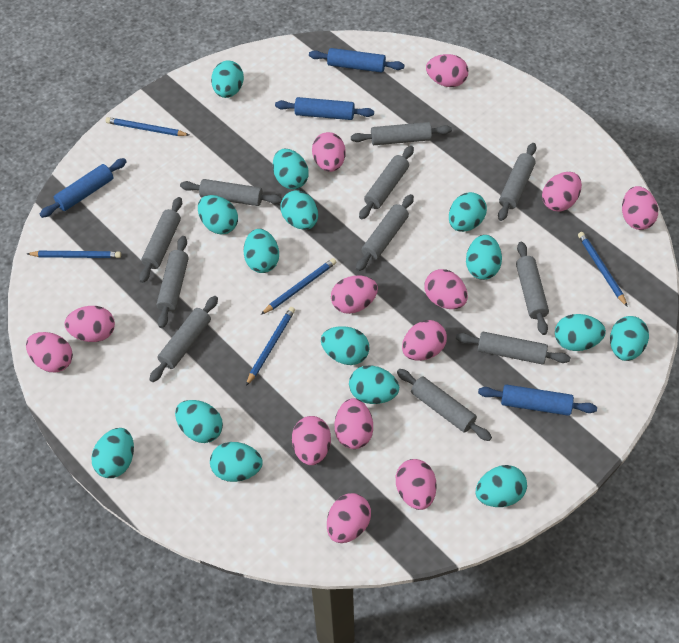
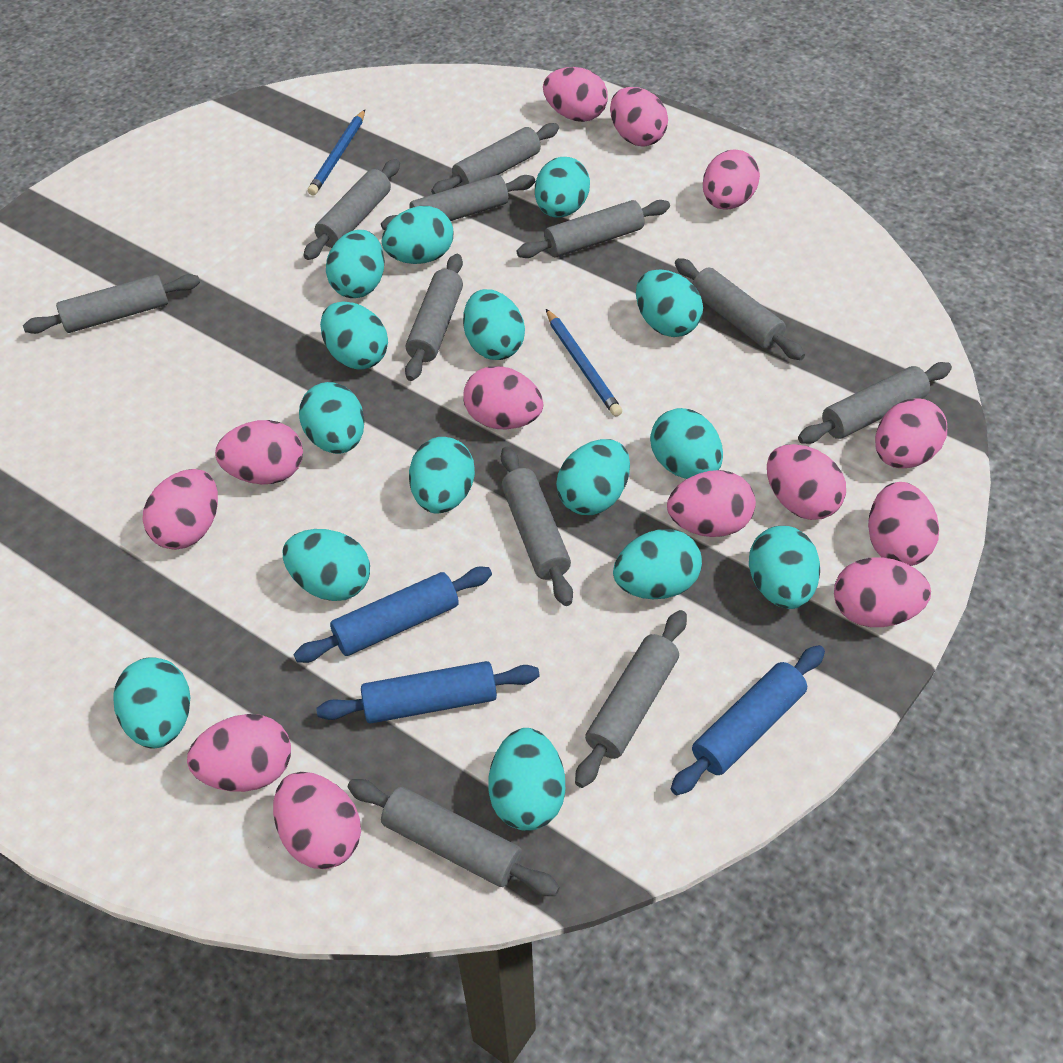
blue pencil: [27,251,121,258] [106,117,189,136] [246,307,295,386] [261,258,336,314] [578,232,628,307] = 5 -> [308,110,365,195] [546,309,622,417] = 2
blue rolling pin: [40,158,127,218] [275,97,374,120] [309,48,404,73] [478,384,597,416] = 4 -> [293,567,492,663] [316,661,540,724] [671,645,825,795] = 3

